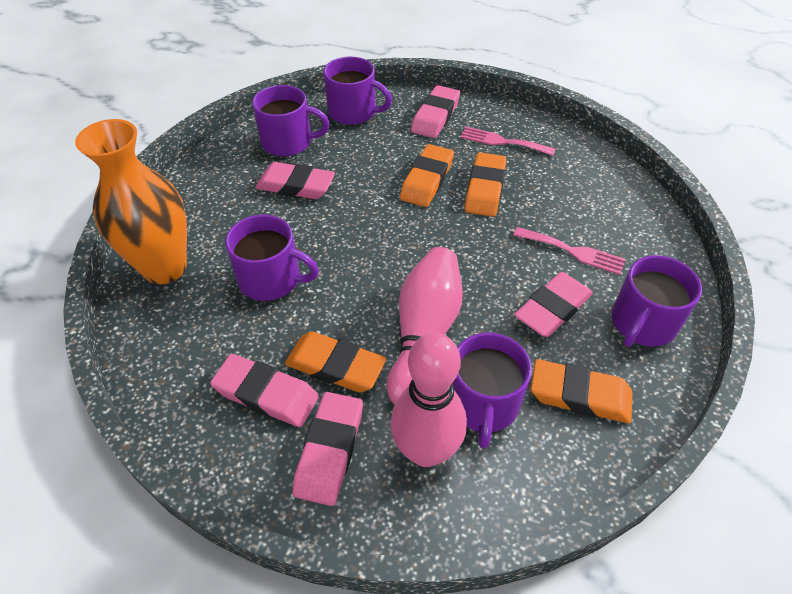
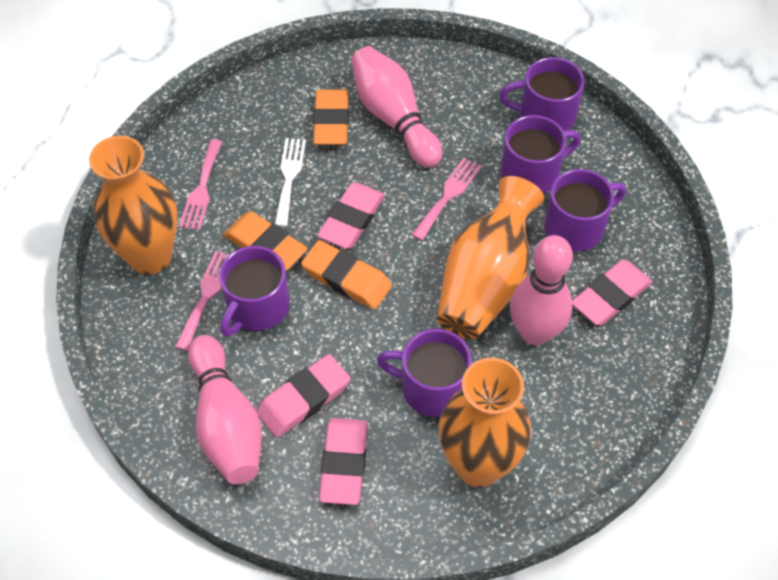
orange eraser: [285,331,386,392] [400,144,454,207] [465,152,507,217] [531,359,633,423] = 4 -> [224,211,308,271] [301,240,392,310] [313,89,349,145] = 3
orange vase: [75,119,187,284] = 1 -> [89,136,178,275] [437,176,544,339] [439,358,531,487] = 3
pink bowling pin: [387,247,463,404] [390,333,467,467] = 2 -> [188,335,262,484] [351,46,442,168] [510,235,573,345] = 3
pink eraser: [210,354,319,427] [255,162,335,199] [293,392,363,506] [411,85,460,138] [514,272,593,337] = 5 -> [256,354,350,438] [317,182,385,249] [319,418,368,505] [572,260,652,325] = 4
pink fork: [460,126,555,156] [514,227,626,275] = 2 -> [175,251,230,351] [179,139,222,230] [411,158,481,241] = 3
white fork: none = 0 -> [275,138,306,227] = 1

